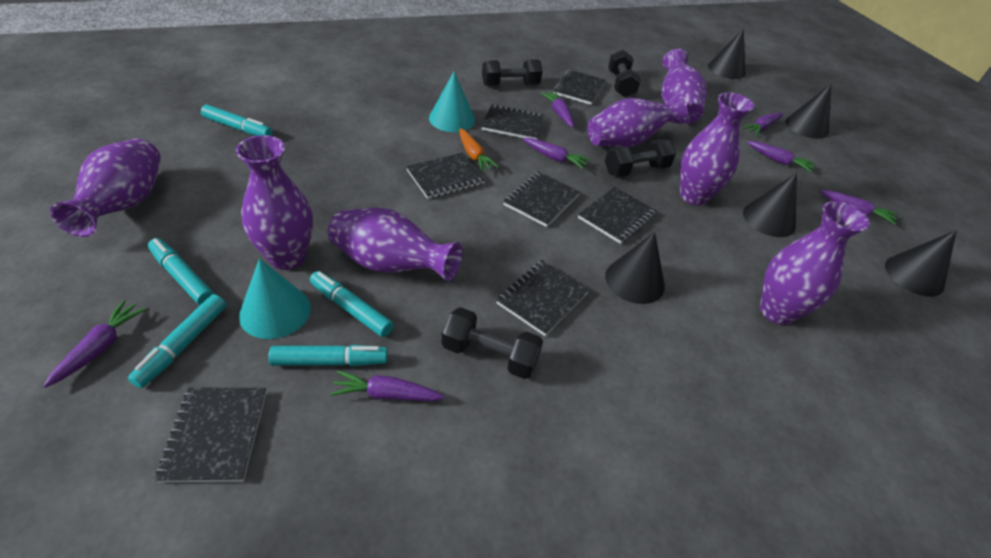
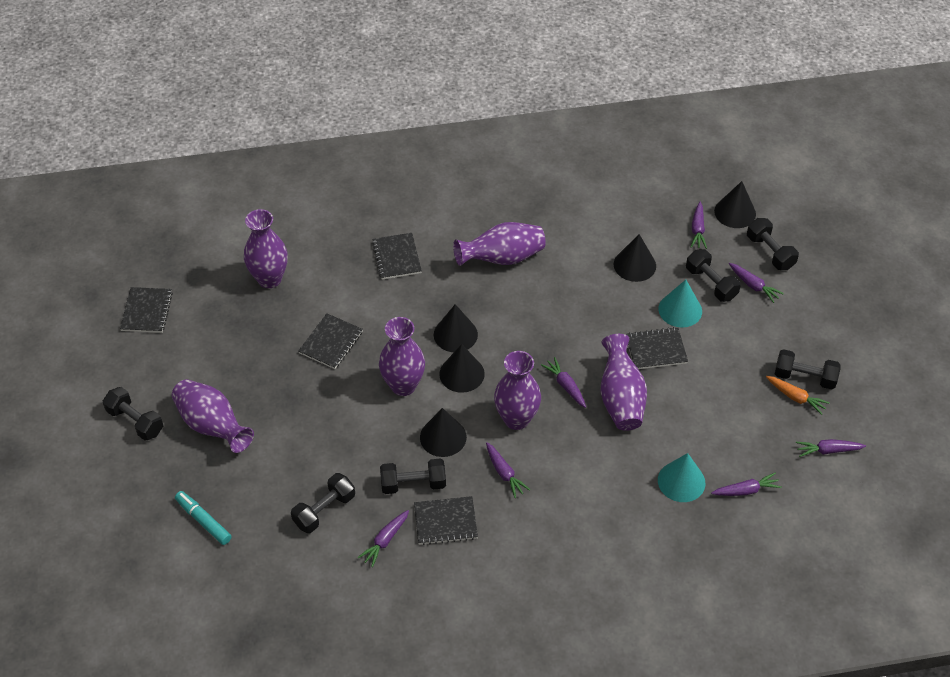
black dumbbell: [441,307,543,379] [482,60,543,86] [605,139,676,177] [608,50,641,97] = 4 -> [103,387,163,441] [291,473,355,533] [380,458,446,494] [686,249,741,302] [747,218,799,270] [775,349,841,389] = 6
black notebook: [155,387,266,483] [406,153,485,199] [481,104,544,140] [496,260,590,336] [503,171,580,227] [553,70,606,105] [578,187,657,244] = 7 -> [120,287,173,333] [298,314,363,369] [372,233,422,280] [414,496,478,545] [626,327,688,369] = 5
purple vase: [50,138,161,237] [236,135,313,270] [328,208,463,282] [587,95,688,147] [661,49,707,124] [680,92,754,206] [760,201,870,325] = 7 -> [172,379,254,453] [244,209,288,288] [379,317,425,396] [453,222,545,266] [494,351,541,430] [601,334,647,431] = 6
turquoise marker: [128,294,227,388] [148,238,214,305] [201,104,272,136] [268,345,388,366] [310,271,394,337] = 5 -> [175,491,232,545] = 1

